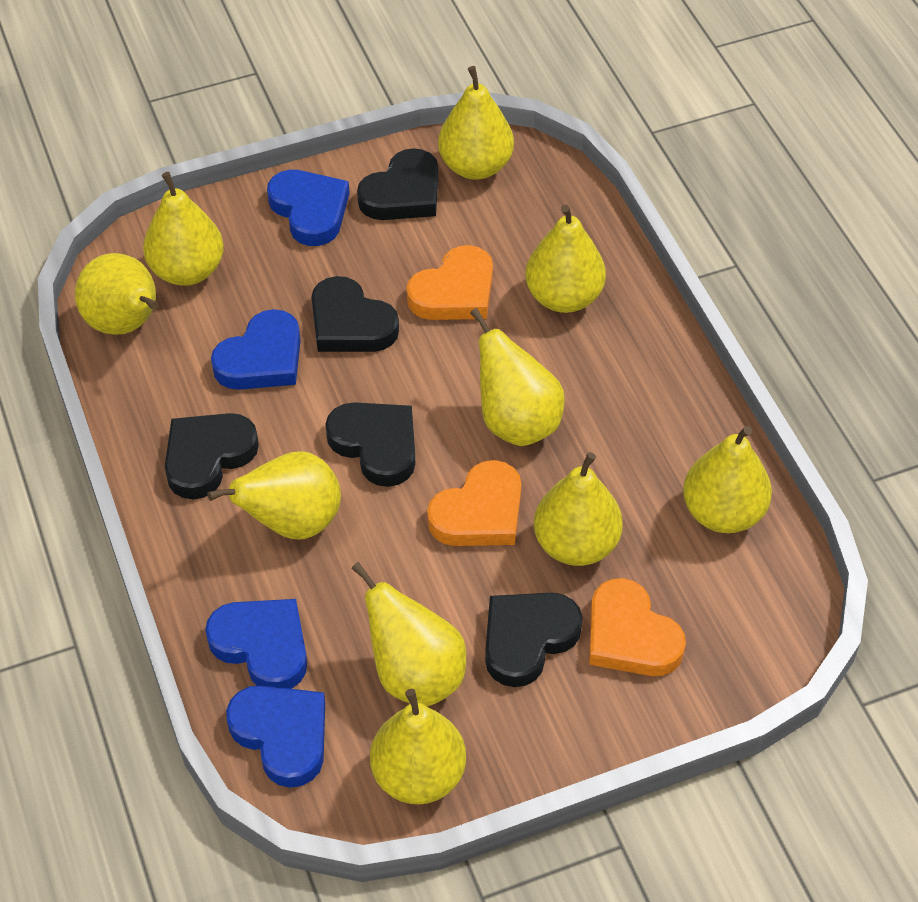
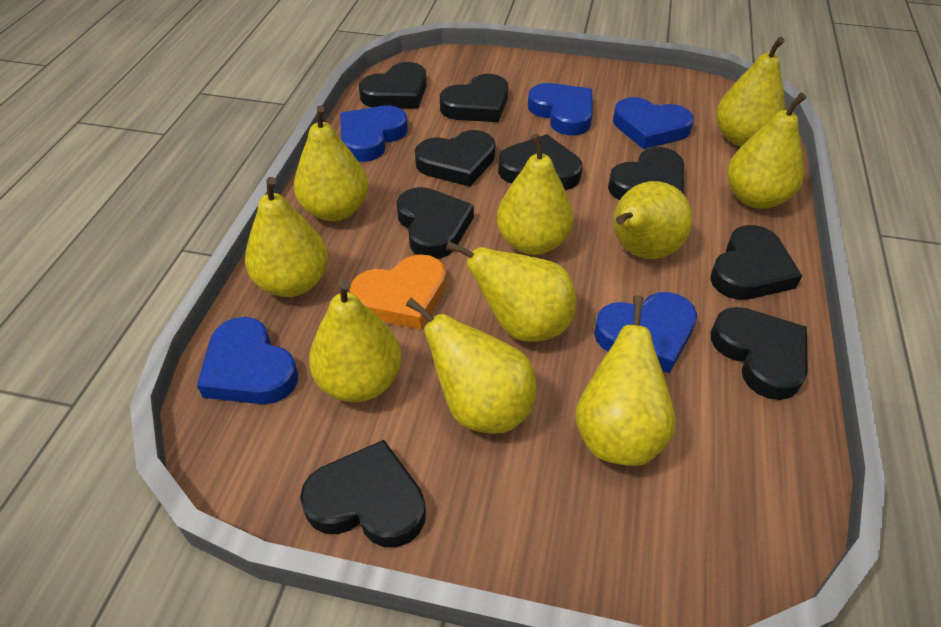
black heart: [165,413,259,500] [311,276,399,352] [325,402,415,487] [357,148,438,220] [485,593,583,687] = 5 -> [300,440,426,547] [359,62,427,109] [396,187,474,259] [415,130,495,187] [440,74,508,122] [498,134,583,190] [608,147,684,200] [710,225,802,300] [711,307,808,400] = 9
blue heart: [205,599,307,689] [211,309,301,390] [226,685,325,788] [267,170,350,246] = 4 -> [197,317,298,404] [340,106,408,162] [528,83,593,136] [594,292,697,373] [613,97,694,149] = 5
orange heart: [406,245,493,320] [427,460,521,546] [589,578,686,676] = 3 -> [350,254,446,330] = 1

